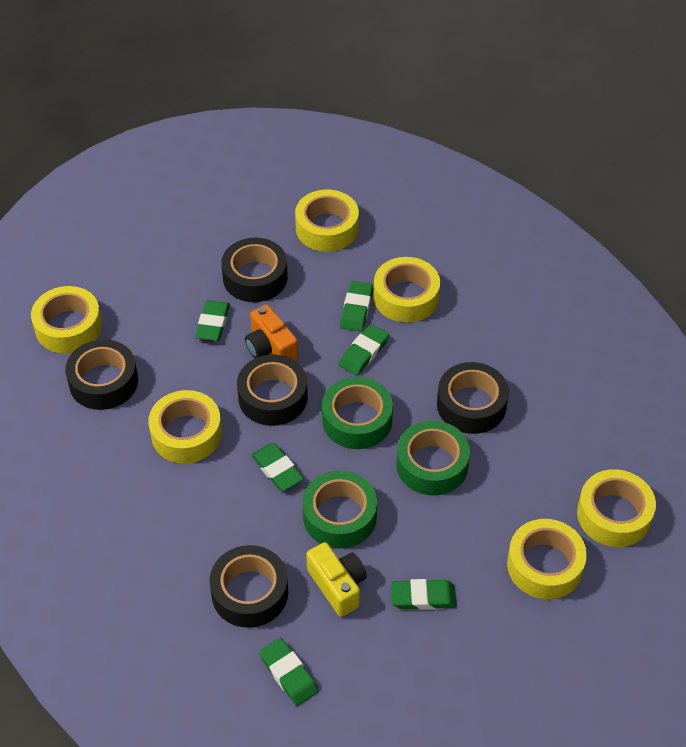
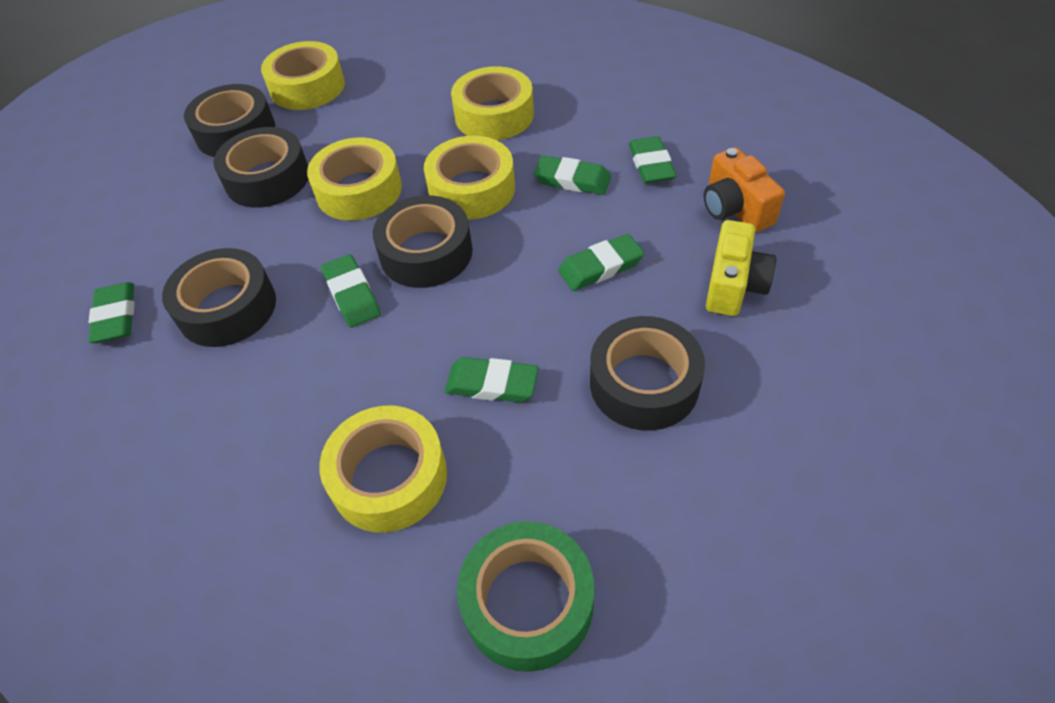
green tape: [302,471,377,549] [322,377,393,449] [396,421,470,496] = 3 -> [457,521,594,672] = 1
yellow tape: [31,286,102,353] [148,390,222,463] [295,190,359,252] [374,257,440,323] [507,519,587,599] [577,469,656,547] = 6 -> [261,41,345,110] [307,137,402,221] [320,406,447,532] [424,136,515,220] [451,66,534,140] = 5

